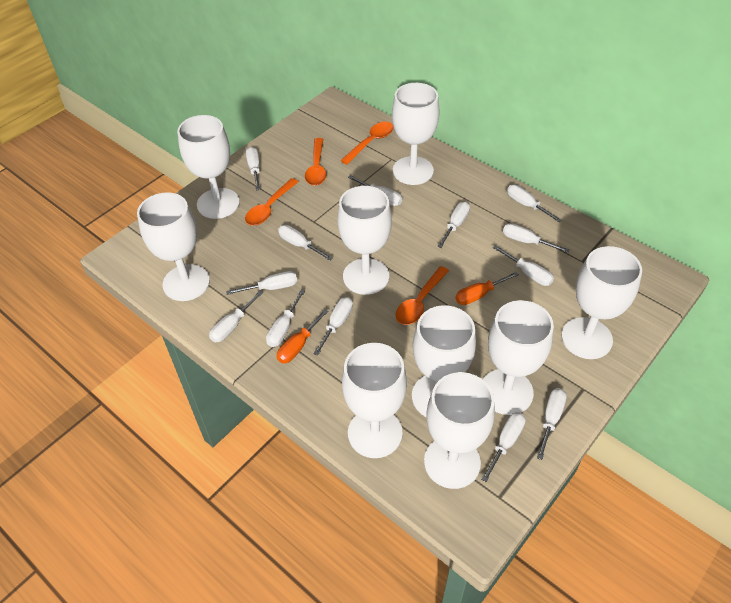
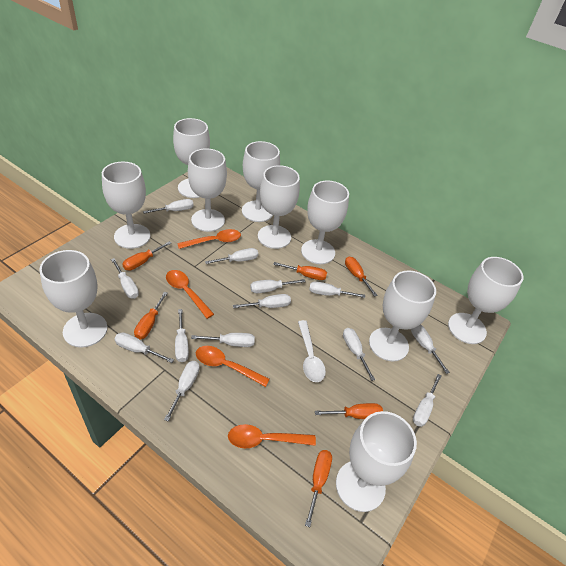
orange screwdriver: [277,309,329,364] [455,272,519,305] = 2 -> [122,241,171,271] [134,292,168,339] [273,262,327,280] [305,450,332,527] [315,403,383,419] [345,256,378,297] = 6
white goblet: [137,192,210,301] [177,115,240,219] [337,186,392,295] [342,343,407,458] [392,83,440,185] [412,305,476,417] [424,372,495,489] [483,300,554,415] [561,246,642,359] = 9 -> [39,250,108,348] [102,162,150,249] [173,118,210,198] [188,148,227,232] [242,141,280,222] [258,165,300,249] [301,180,349,264] [336,411,417,512] [369,271,436,362] [448,257,523,344] = 10
white spoon: none = 0 -> [298,320,326,382] = 1

